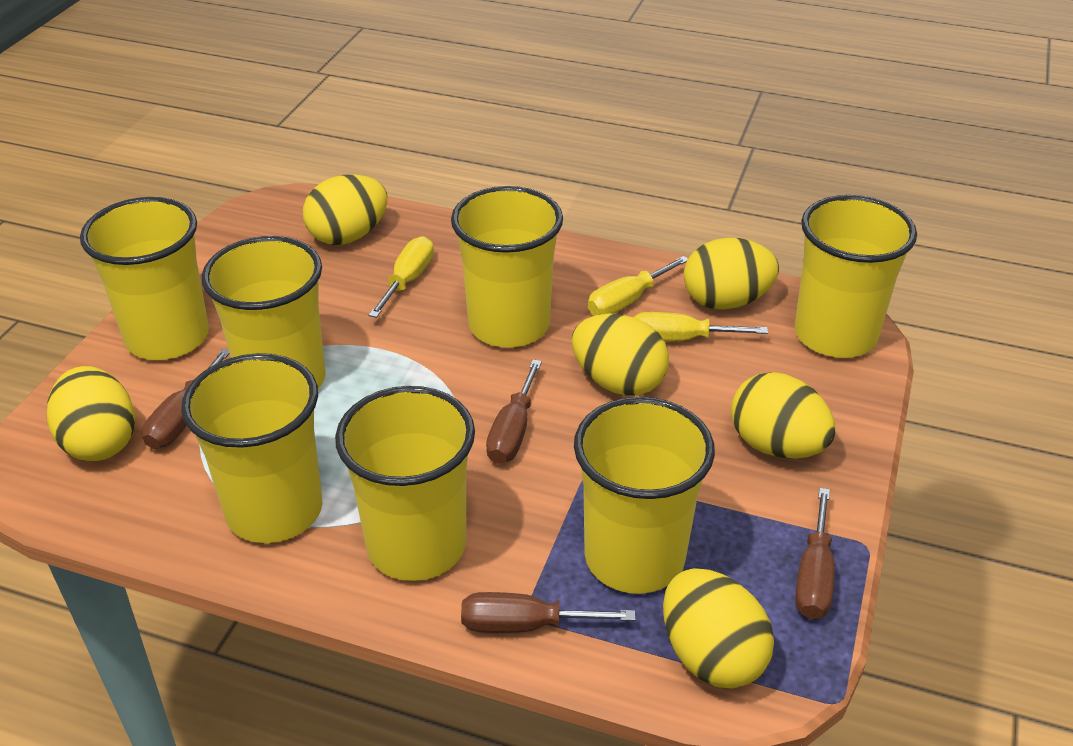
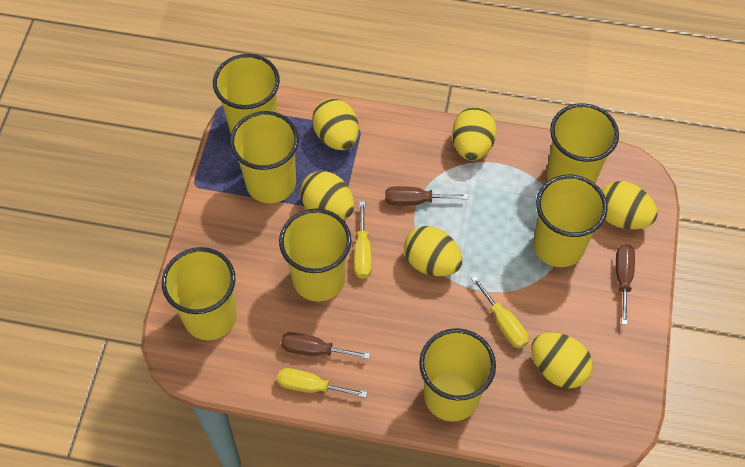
brown screwdriver: [142,349,230,449] [461,592,636,633] [486,359,542,464] [795,488,835,619] = 4 -> [281,332,370,359] [385,186,468,206] [616,244,635,325] = 3

